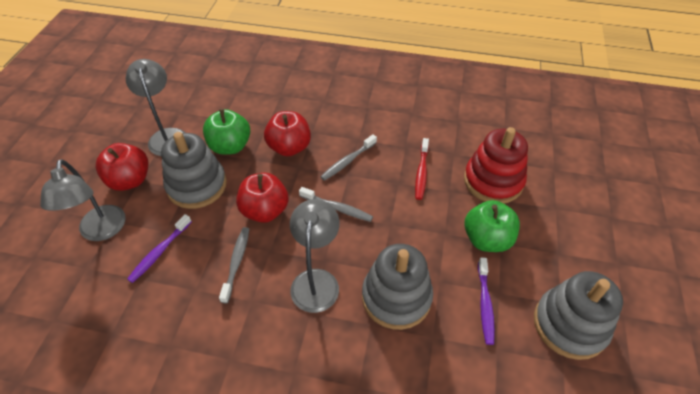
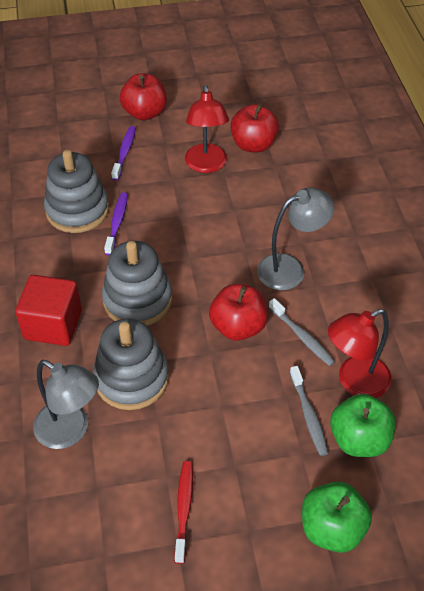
grey lamp: [40,159,125,241] [126,59,185,156] [290,199,340,313] = 3 -> [33,360,99,449] [257,188,334,290] = 2
grey toothbrush: [219,227,249,304] [299,187,373,222] [320,134,377,181] = 3 -> [269,298,335,366] [290,366,328,456] = 2
red cube: none = 0 -> [15,275,82,346] = 1
red lamp: none = 0 -> [185,85,229,173] [328,309,392,398] = 2
red stacking toy: [464,127,528,204] = 1 -> none = 0

